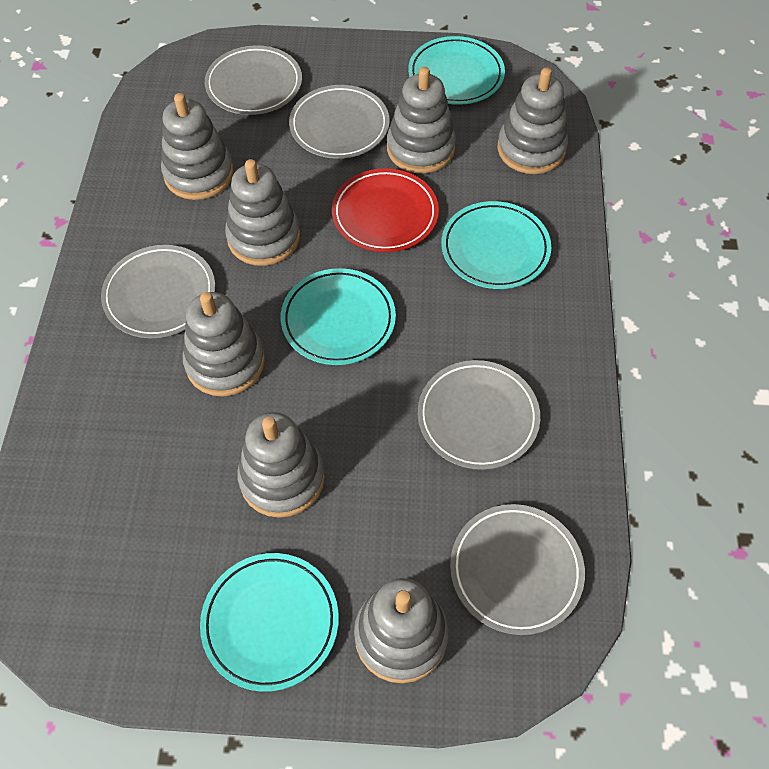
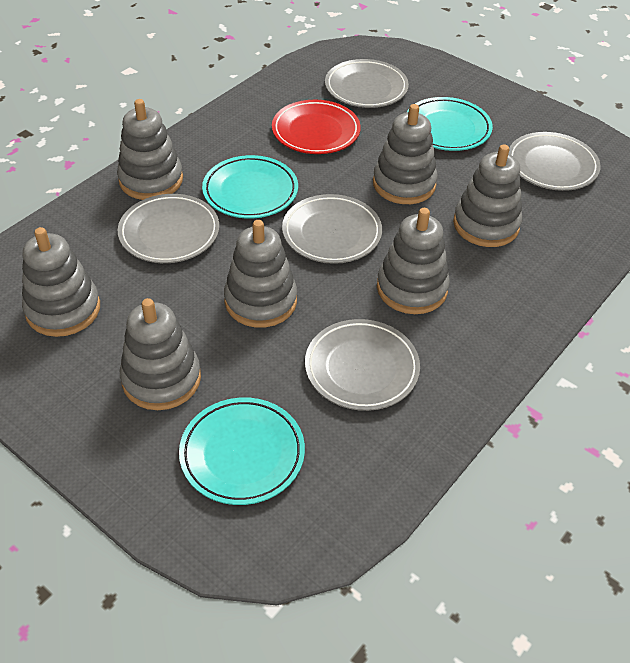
turquoise plate: [200,553,339,692] [281,268,396,365] [408,36,505,105] [441,201,551,289] = 4 -> [179,397,305,505] [202,155,298,219] [407,97,493,151] = 3

